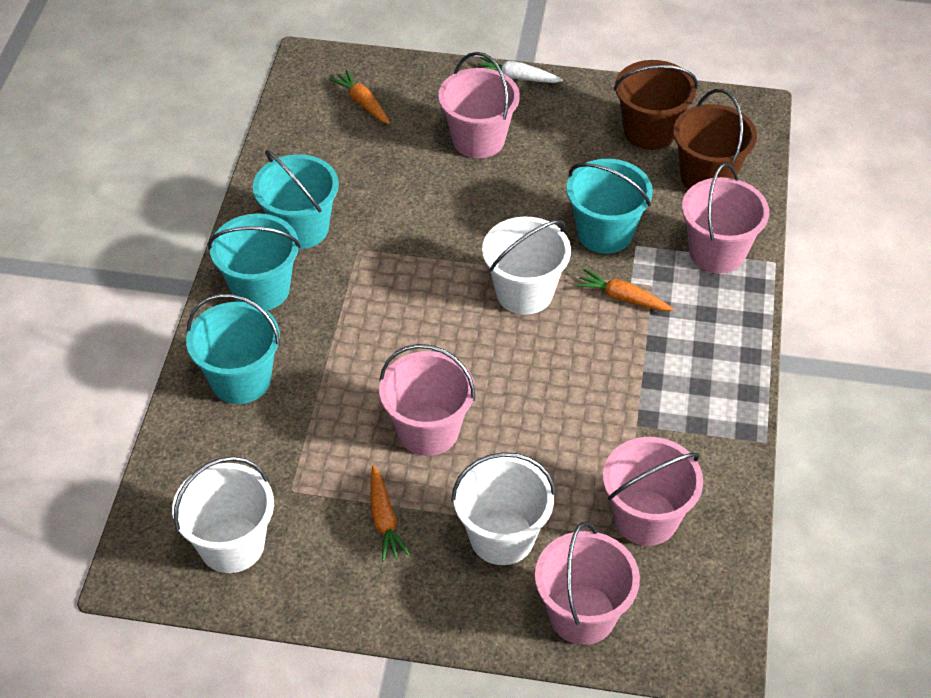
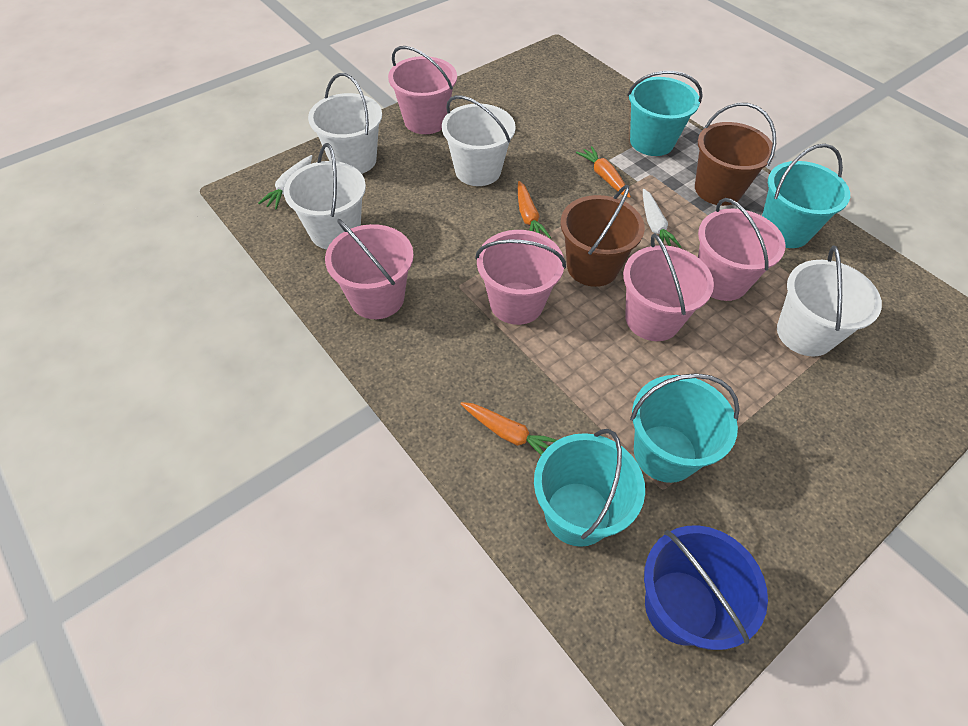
blue bucket: none = 0 -> [644,526,768,650] = 1
white bucket: [172,456,274,573] [451,452,556,565] [482,217,571,315] = 3 -> [284,143,366,249] [308,73,382,174] [442,95,516,186] [777,245,882,357] = 4
white carrot: [477,57,563,83] = 1 -> [258,155,312,210] [643,189,681,248] = 2

